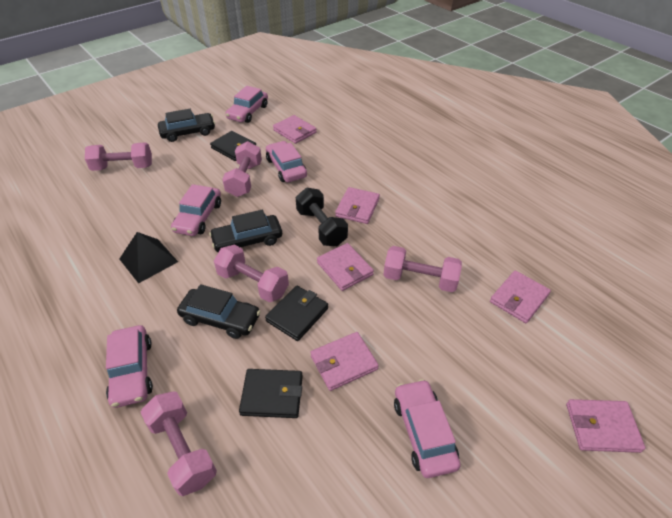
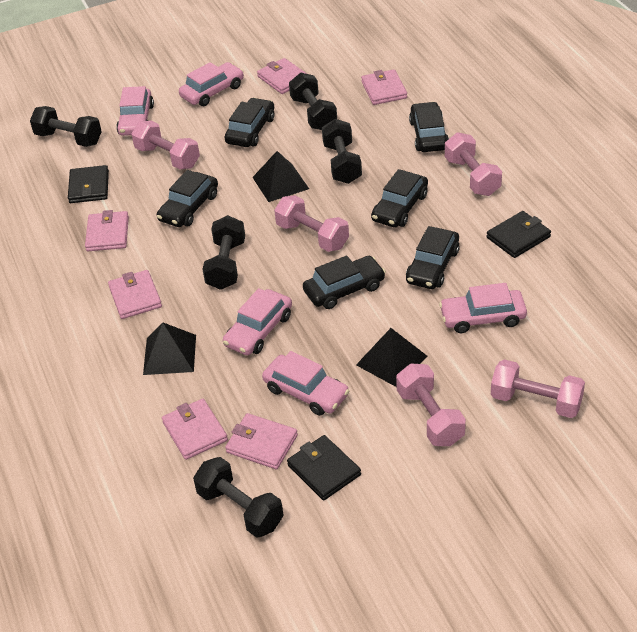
black car: [158,109,215,142] [177,284,261,339] [209,210,282,252] = 3 -> [157,170,218,227] [225,98,274,147] [303,255,386,309] [371,169,428,228] [406,226,460,289] [409,102,449,152] = 6
black dumbbell: [296,188,348,246] = 1 -> [30,106,102,147] [193,457,284,538] [203,215,245,290] [289,73,337,130] [322,119,362,184] = 5
black pyramid: [120,232,178,283] = 1 -> [143,322,196,375] [252,151,309,202] [356,328,427,387] = 3

